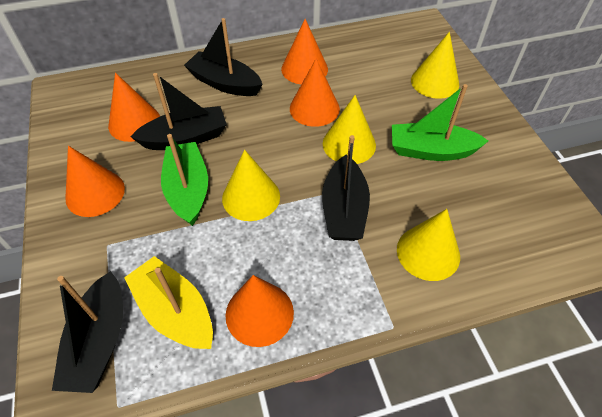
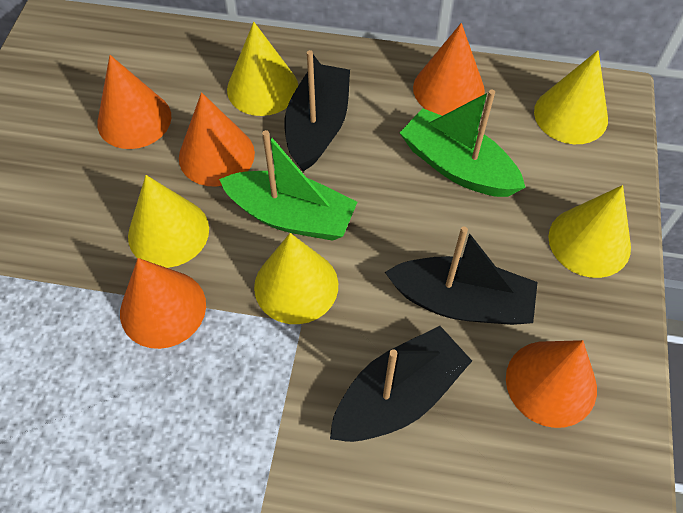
black boat: [52,271,123,393] [130,73,227,150] [184,18,263,96] [322,135,370,241] = 4 -> [285,50,350,171] [330,326,472,442] [385,227,538,325] = 3
yellow boat: [124,256,213,349] = 1 -> none = 0
yellow cone: [222,150,280,221] [323,95,376,164] [397,209,460,281] [411,32,459,99] = 4 -> [128,175,209,268] [227,22,298,116] [254,233,338,324] [534,50,608,144] [548,185,631,278] = 5

